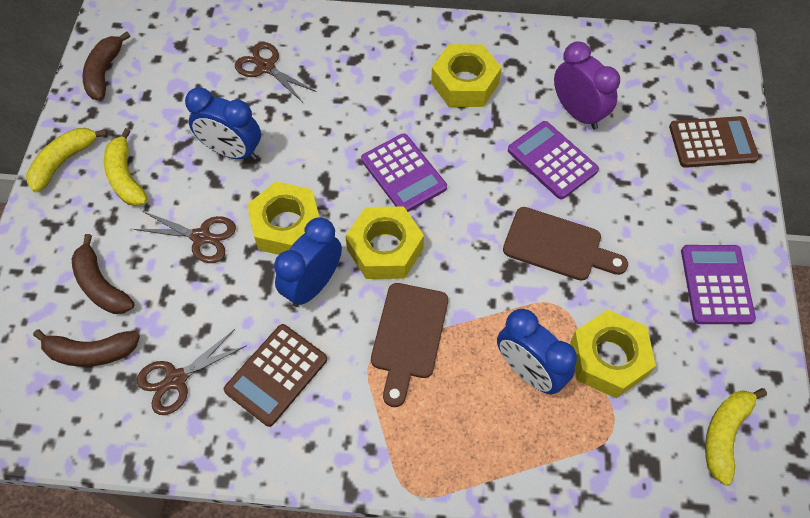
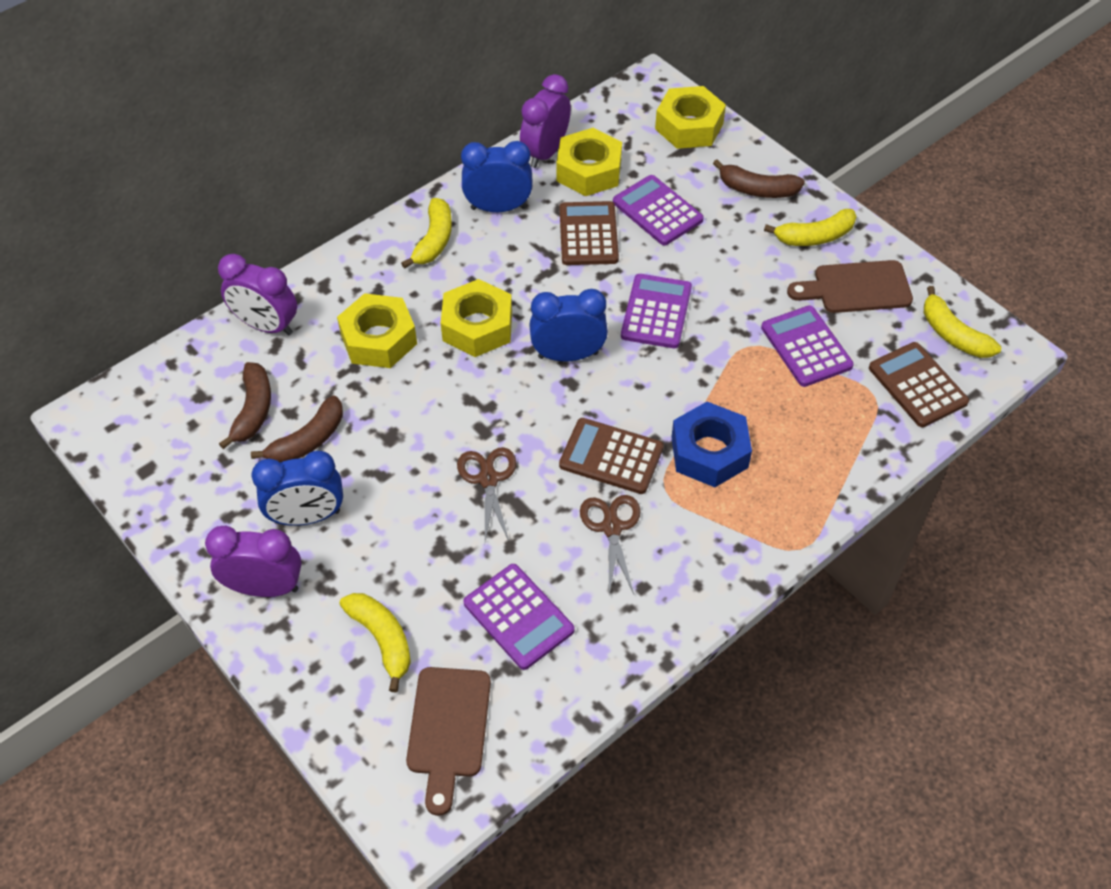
blue nut: none = 0 -> [671,402,752,487] = 1
brown calculator: [224,324,327,427] [669,116,759,168] = 2 -> [559,418,664,494] [560,201,619,265] [869,342,969,427] = 3
brown scissors: [134,211,236,263] [137,329,247,415] [235,42,317,103] = 3 -> [457,447,516,541] [580,495,641,594] = 2
purple calculator: [361,133,447,212] [508,121,599,199] [681,245,756,324] = 3 -> [463,564,575,670] [613,175,704,245] [621,274,692,348] [761,305,854,387] = 4
purple clock: [554,41,620,130] = 1 -> [205,526,302,597] [218,254,297,335] [520,74,571,168] = 3
yellow banana: [26,128,107,193] [104,128,148,206] [705,388,767,486] = 3 -> [340,593,411,692] [401,198,452,269] [764,209,857,246] [924,286,1001,358] = 4

